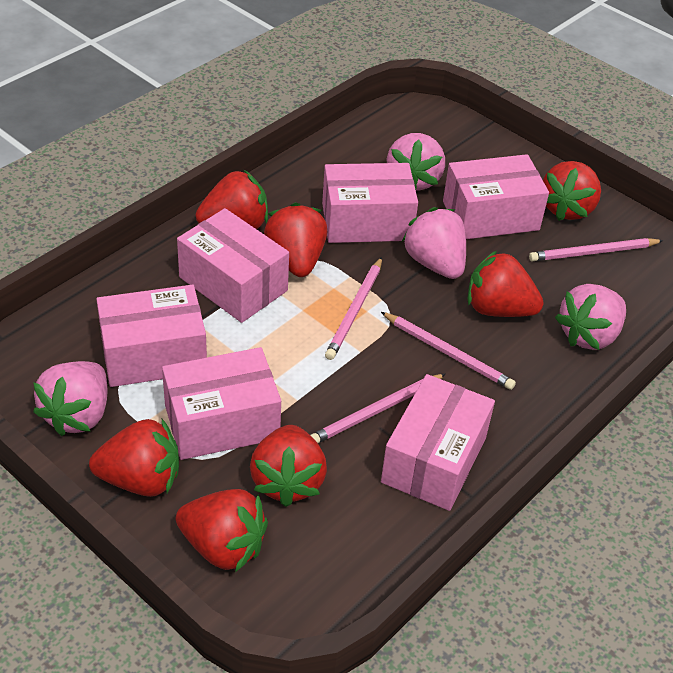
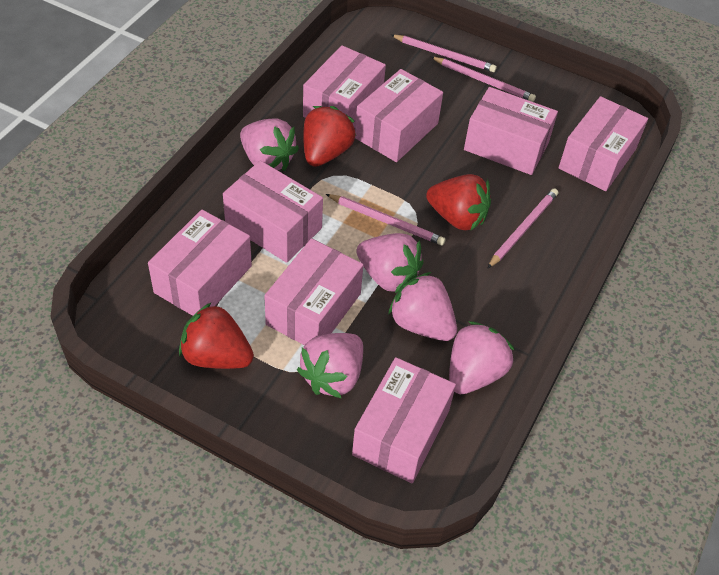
pink box: [96,285,207,387] [162,347,281,460] [177,208,289,323] [322,163,418,243] [381,374,495,511] [443,154,549,239] = 6 -> [148,209,252,316] [223,161,323,263] [264,238,363,345] [303,45,386,128] [352,357,456,483] [355,69,443,162] [464,87,558,175] [559,96,648,191] = 8
pink strawberry: [33,361,108,436] [387,133,445,190] [402,207,466,279] [555,284,626,350] = 4 -> [240,118,299,171] [297,333,363,398] [356,233,424,293] [388,272,457,341] [449,321,514,394] = 5
red strawberry: [89,419,179,497] [176,489,268,572] [196,169,268,229] [250,425,327,507] [264,202,327,277] [468,251,544,317] [543,161,601,221] = 7 -> [179,302,254,369] [303,106,356,167] [426,174,491,231] = 3

